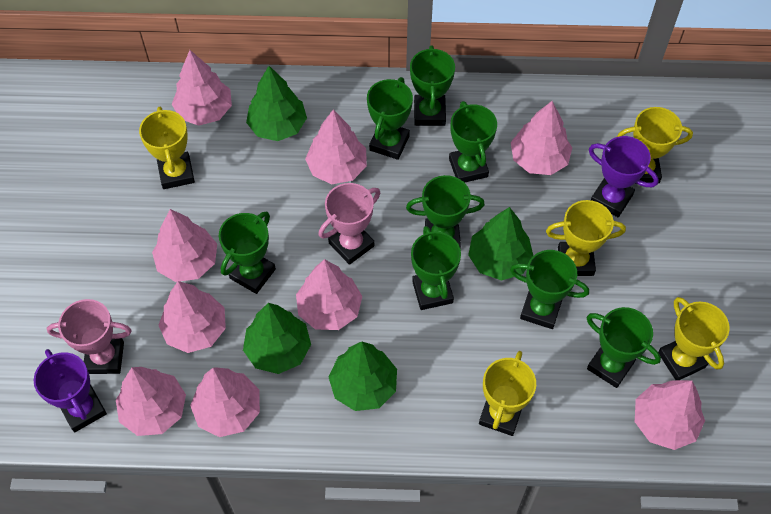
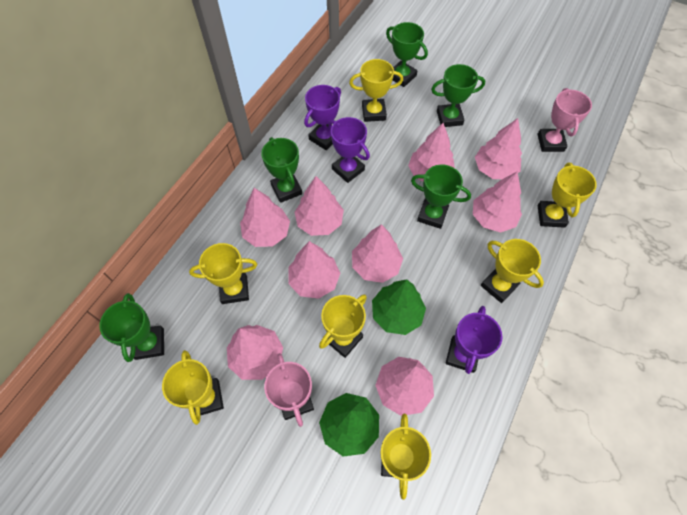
green tree: [243,303,311,374] [246,66,307,141] [328,342,397,411] [468,207,533,281] = 4 -> [319,393,379,457] [372,279,426,335] = 2
green trophy: [219,211,276,294] [367,77,413,160] [406,175,485,248] [410,46,455,126] [411,226,461,310] [449,101,497,183] [510,250,589,329] [586,307,661,388] = 8 -> [99,293,164,362] [261,137,302,203] [386,22,428,87] [411,164,471,229] [431,64,485,127] = 5
purple trophy: [34,349,107,432] [589,136,659,217] = 2 -> [304,85,341,150] [328,117,370,183] [446,306,502,374] = 3
yellow trophy: [139,107,195,189] [479,351,536,436] [546,200,626,276] [617,107,693,184] [658,297,730,380] = 5 -> [162,350,224,425] [189,243,257,304] [319,294,367,358] [349,59,403,122] [380,414,431,500] [481,239,544,303] [538,163,597,228] = 7

